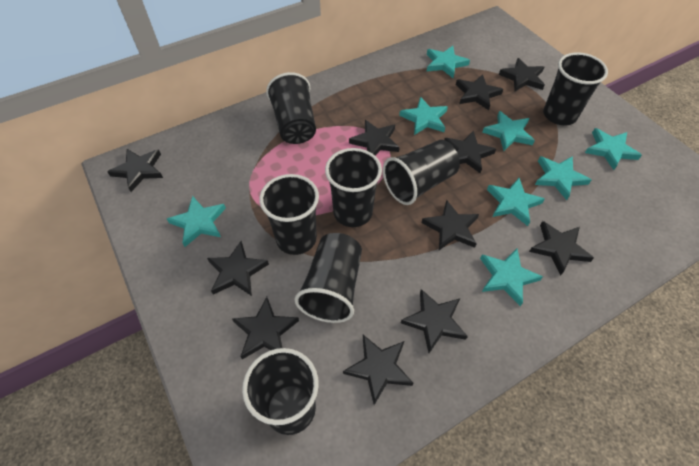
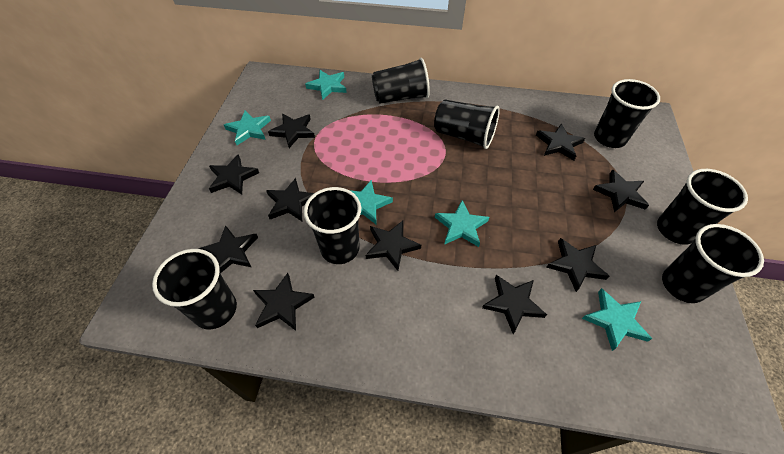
black star: [107,149,163,192] [207,241,269,296] [232,297,299,359] [343,335,413,405] [349,120,400,155] [401,289,468,353] [421,200,479,250] [444,131,496,173] [456,74,503,110] [499,58,545,91] [529,221,594,275] = 11 -> [199,225,258,273] [209,154,259,194] [253,273,315,331] [266,178,314,221] [268,114,315,148] [365,221,421,271] [482,275,547,334] [536,123,585,161] [546,238,609,292] [593,169,649,212] = 10
turquoise star: [167,196,226,247] [399,97,448,135] [427,46,470,78] [480,249,543,306] [482,111,535,151] [487,178,545,226] [535,156,591,200] [585,128,642,170] = 8 -> [224,110,271,145] [305,70,347,100] [350,180,393,224] [435,200,489,247] [582,288,652,351] = 5

